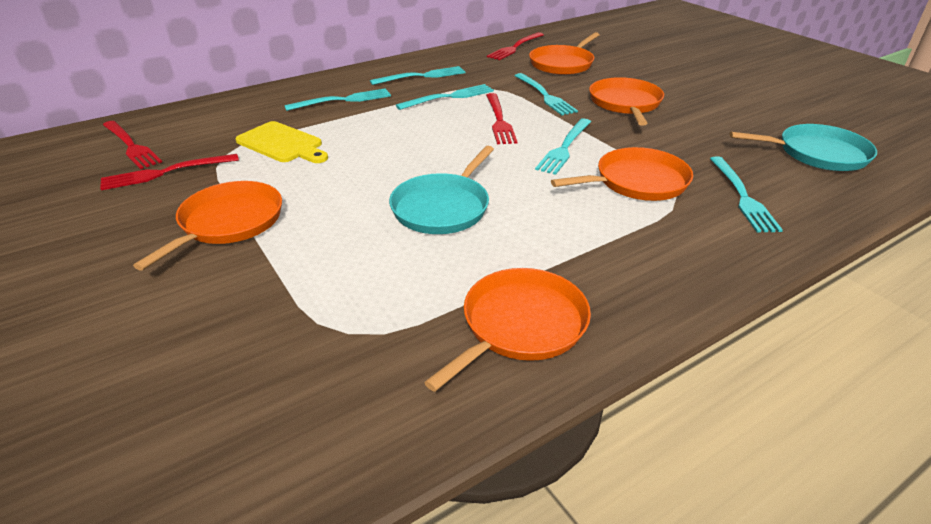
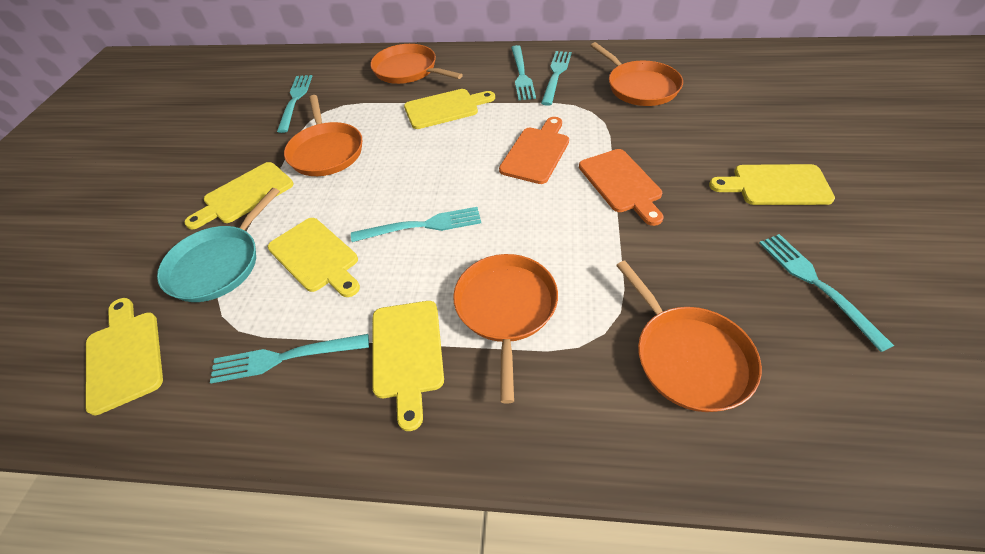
orange cutting board: none = 0 -> [499,117,569,184] [579,149,663,226] = 2
red fork: [100,154,239,190] [103,121,162,169] [486,93,517,144] [487,32,544,60] = 4 -> none = 0
turquoise pan: [389,146,494,234] [730,124,877,171] = 2 -> [157,188,280,302] = 1
yellow cutting board: [235,121,328,163] = 1 -> [85,298,163,415] [184,162,293,229] [268,218,360,297] [372,301,444,431] [404,89,495,129] [709,164,835,205] = 6

